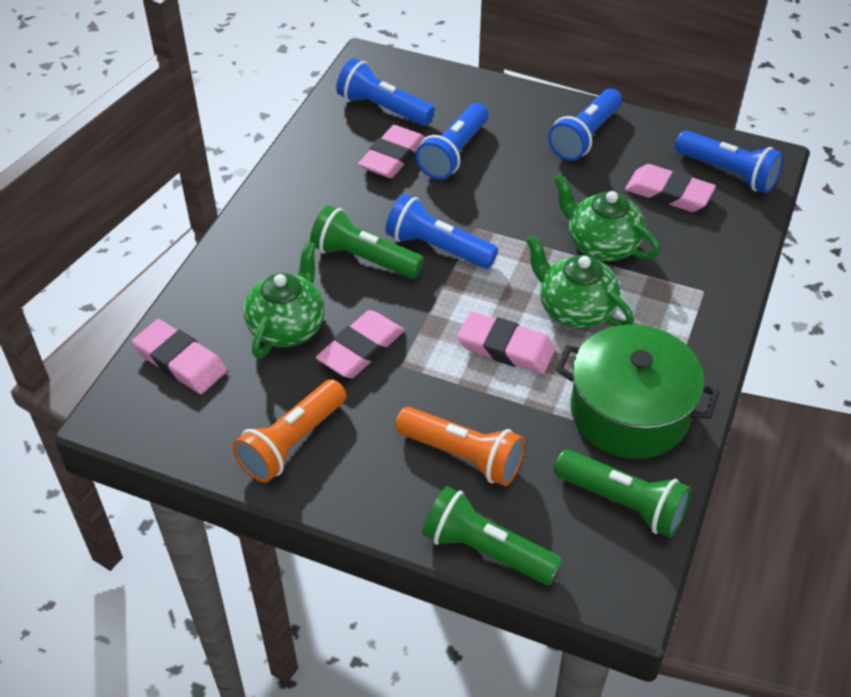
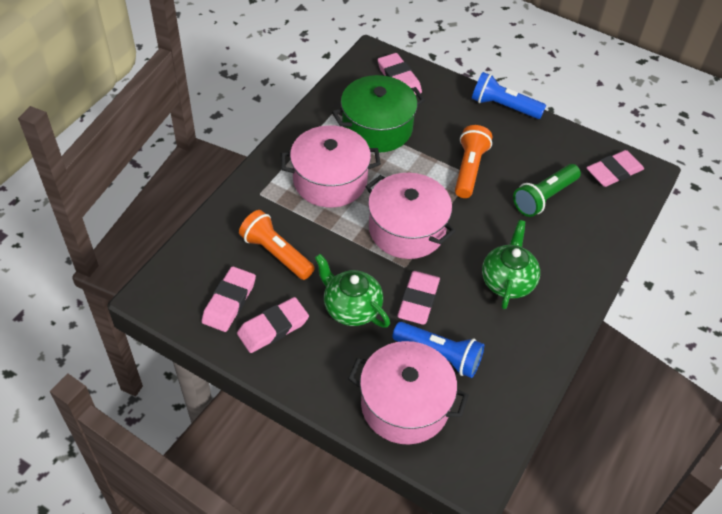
blue flashlight: [336,58,435,126] [385,194,498,269] [416,103,488,180] [548,89,622,161] [675,131,784,193] = 5 -> [392,322,484,378] [472,72,546,119] = 2
green flashlight: [310,205,424,279] [422,486,562,585] [554,450,691,538] = 3 -> [513,164,581,217] = 1
green teapot: [243,241,325,358] [526,235,634,328] [554,174,660,261] = 3 -> [315,254,390,328] [482,220,540,309] = 2
pink pot: none = 0 -> [281,125,381,208] [348,341,469,444] [365,173,456,259] = 3

